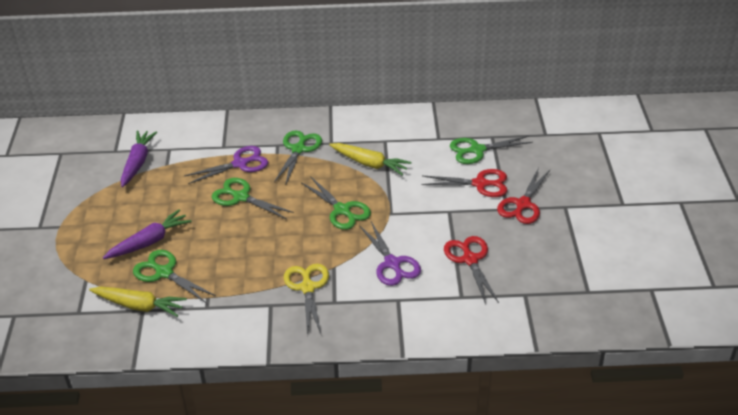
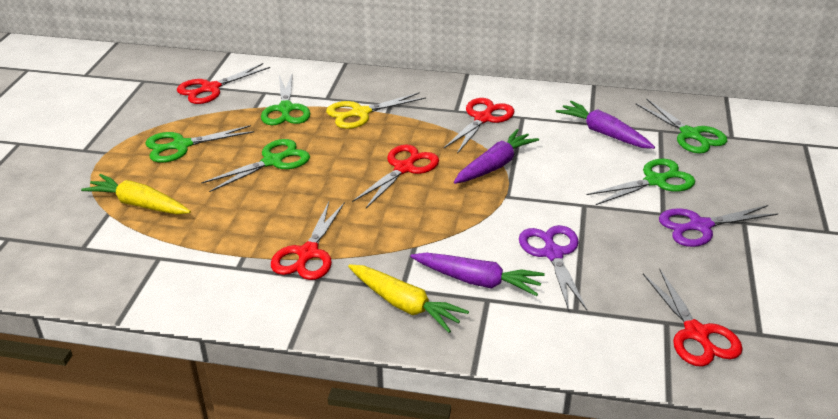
purple carrot: [103,209,192,259] [121,130,157,187] = 2 -> [410,253,545,296] [454,129,539,184] [556,101,655,149] = 3
red scissors: [421,169,507,197] [444,236,499,304] [497,167,550,224] = 3 -> [177,63,270,104] [271,202,345,280] [352,145,439,208] [443,98,514,154] [643,269,743,367] = 5

